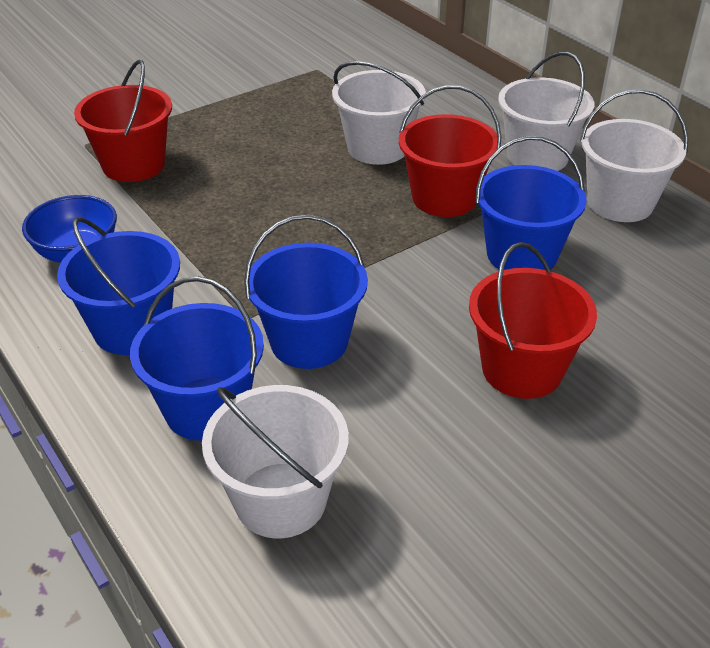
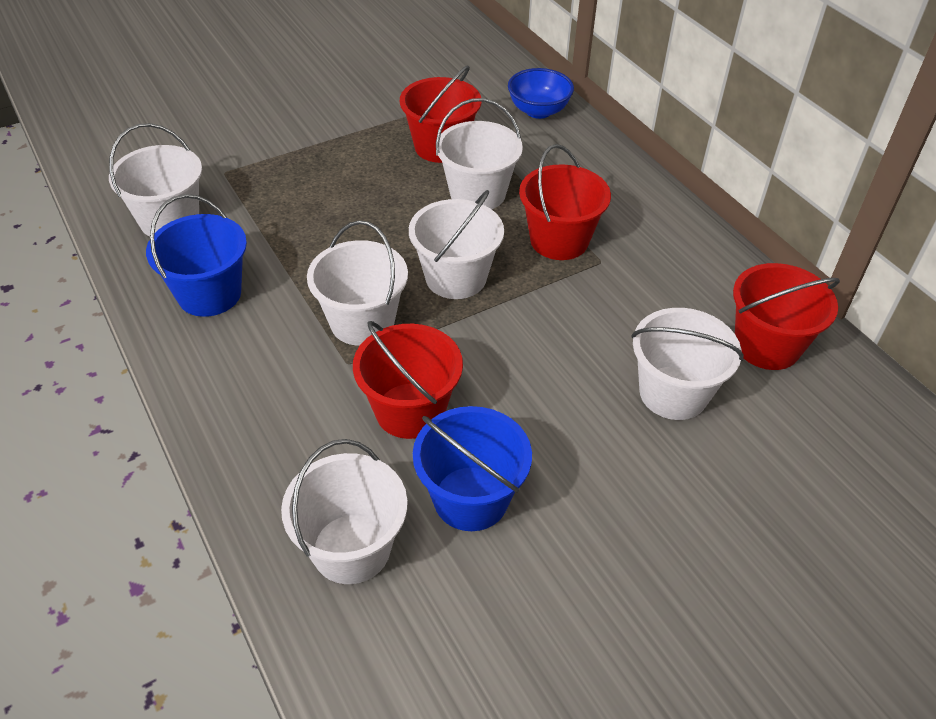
blue bucket: [57,217,180,355] [130,276,264,441] [244,215,368,369] [476,136,587,270] = 4 -> [146,194,247,317] [413,406,532,531] = 2
red bucket: [74,59,172,182] [399,85,501,217] [469,242,597,399] = 3 -> [353,321,463,439] [400,65,481,163] [519,144,611,260] [733,263,840,370] = 4
white bucket: [202,385,349,538] [332,61,426,165] [498,51,594,171] [580,89,688,222] = 4 -> [109,123,202,237] [281,439,408,584] [307,220,408,346] [409,190,504,299] [436,98,523,209] [631,308,744,420] = 6

